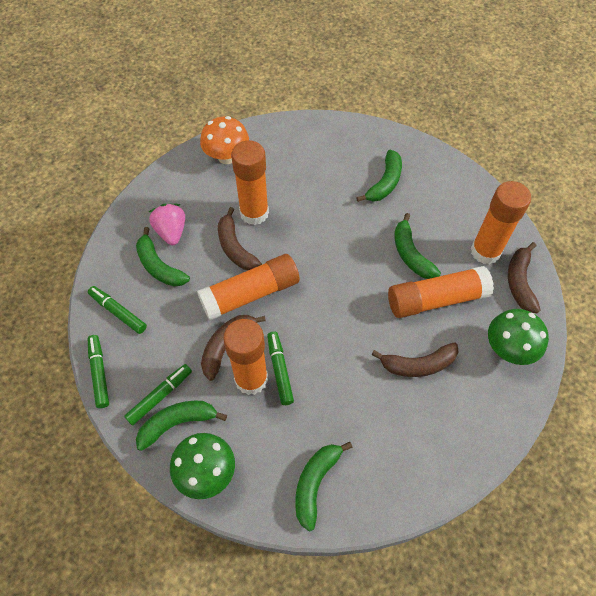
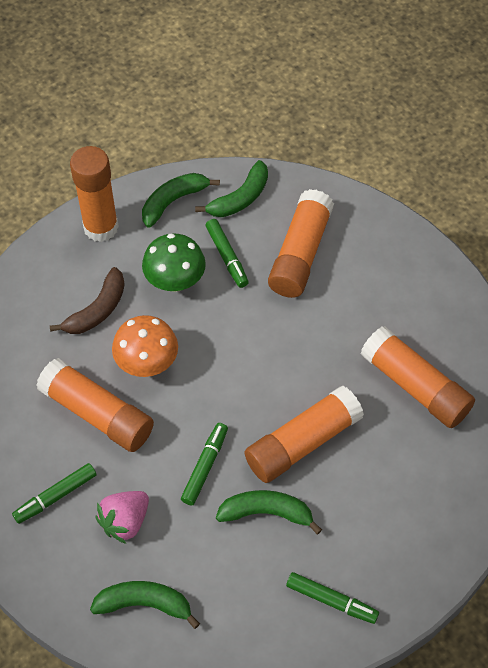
brown banana: [201,315,266,381] [218,207,262,270] [372,342,459,377] [508,242,541,313] = 4 -> [50,267,125,334] = 1
green banana: [136,227,190,287] [136,401,227,451] [295,442,353,532] [356,150,402,202] [394,213,441,279] = 5 -> [90,581,200,629] [142,173,220,228] [195,160,268,217] [216,490,322,534] = 4
green mushroom: [170,433,235,499] [488,309,549,365] = 2 -> [142,233,206,292] = 1

